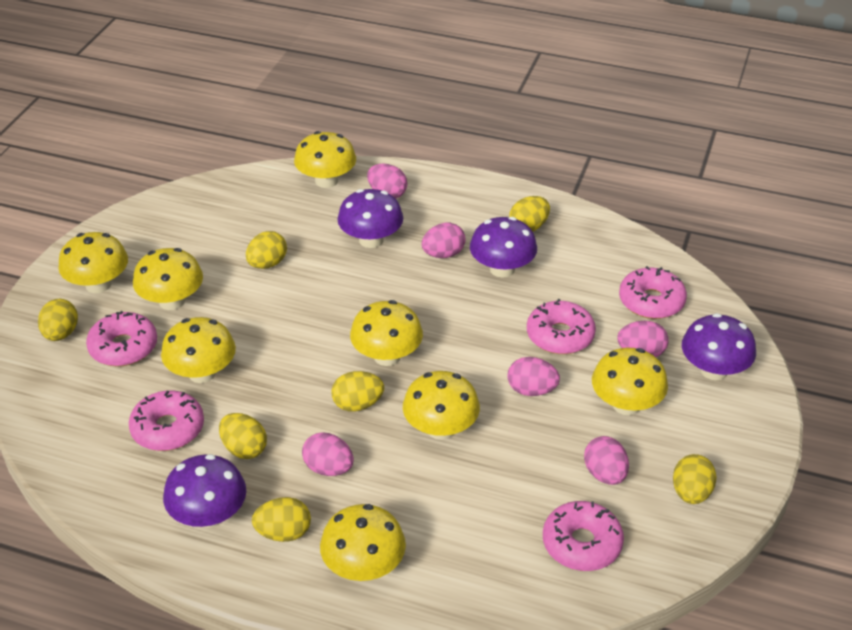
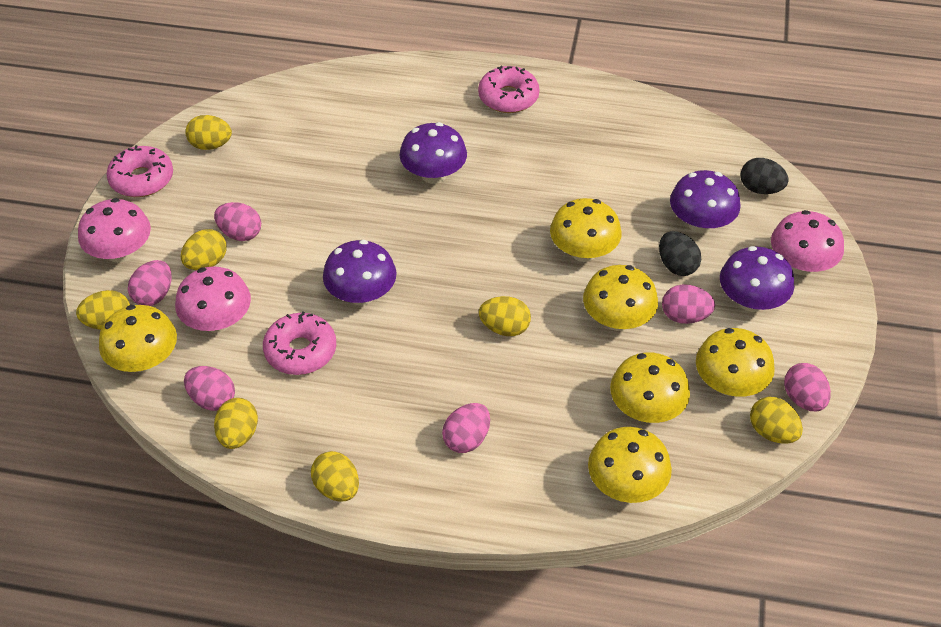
black egg: none = 0 -> [659,231,701,276] [740,158,789,194] = 2
pink donut: [86,311,157,366] [129,391,204,451] [527,299,596,354] [543,501,624,571] [619,266,687,319] = 5 -> [106,145,173,197] [263,311,336,375] [478,66,539,113] = 3
pink mushroom: none = 0 -> [78,198,151,263] [175,266,251,333] [771,210,844,275] = 3
yellow mushroom: [58,232,128,293] [133,248,203,310] [161,317,236,383] [294,131,356,188] [320,504,406,581] [350,300,423,366] [403,371,480,440] [592,347,668,415] = 8 -> [99,305,177,372] [550,198,622,262] [583,265,658,331] [588,427,672,503] [610,352,690,423] [696,328,775,397] = 6

